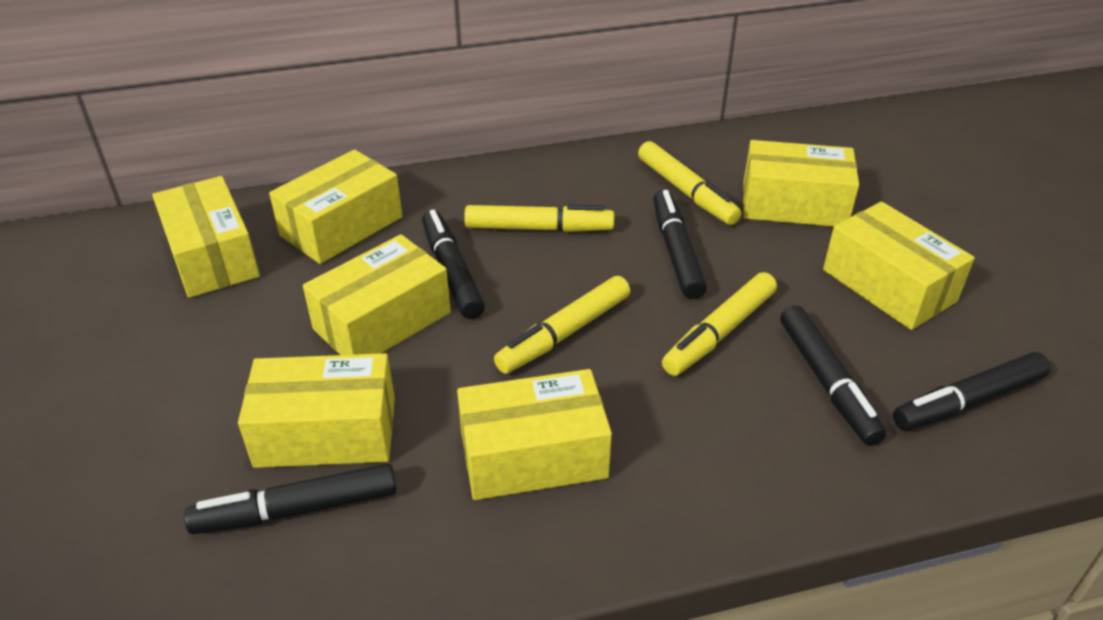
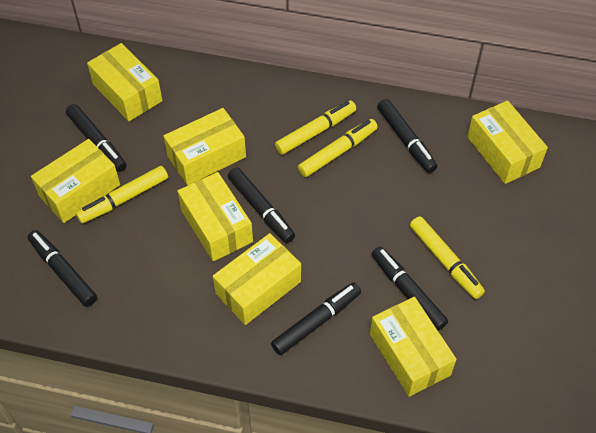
black marker: [184,464,397,534] [422,209,485,319] [653,190,707,299] [780,305,886,446] [893,352,1051,431] = 5 -> [27,230,97,307] [66,104,126,172] [228,168,295,243] [271,283,361,355] [372,246,448,331] [377,99,437,173] = 6

